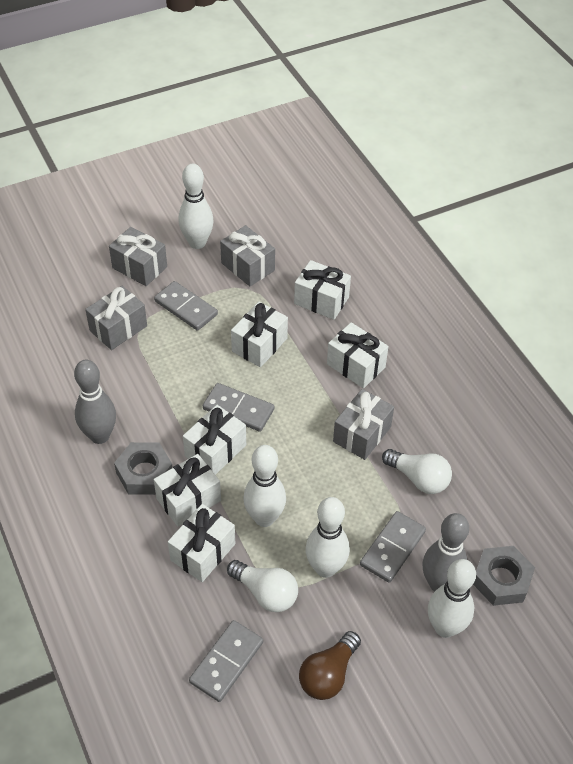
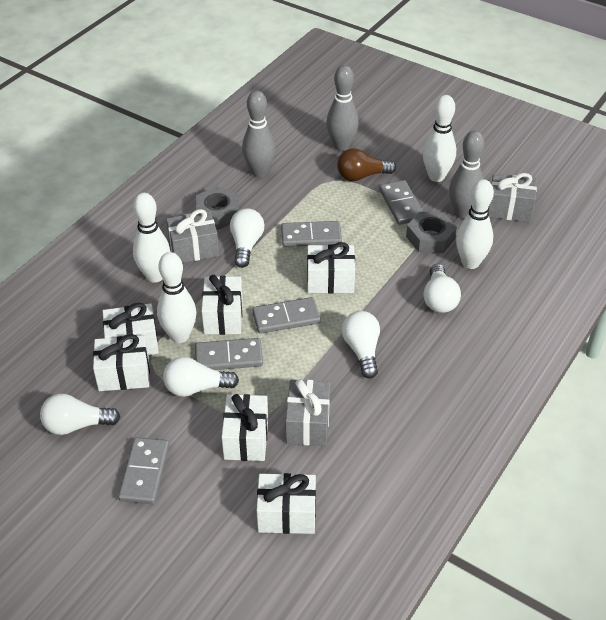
grey bowling pin: [74,360,116,444] [423,513,469,592] = 2 -> [242,90,275,177] [326,65,359,151] [449,131,484,219] = 3
grey domino: [154,281,218,331] [189,620,263,702] [203,383,275,432] [360,511,426,583] = 4 -> [118,437,169,504] [195,338,263,370] [252,297,321,334] [281,221,342,247] [379,180,423,225] = 5
grey gift: [85,286,147,350] [109,227,167,286] [220,225,275,287] [333,389,394,460] = 4 -> [166,209,219,263] [285,379,330,446] [488,173,537,222] = 3
white light bulb: [227,560,298,612] [382,449,452,494] = 2 -> [40,394,120,435] [163,357,239,397] [230,208,265,268] [342,311,380,379] [423,264,461,313] = 5

